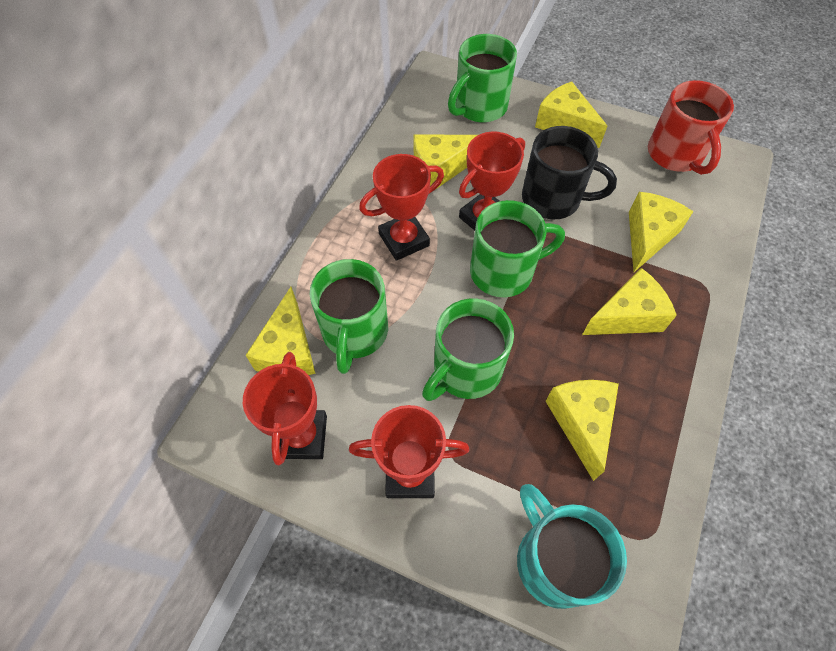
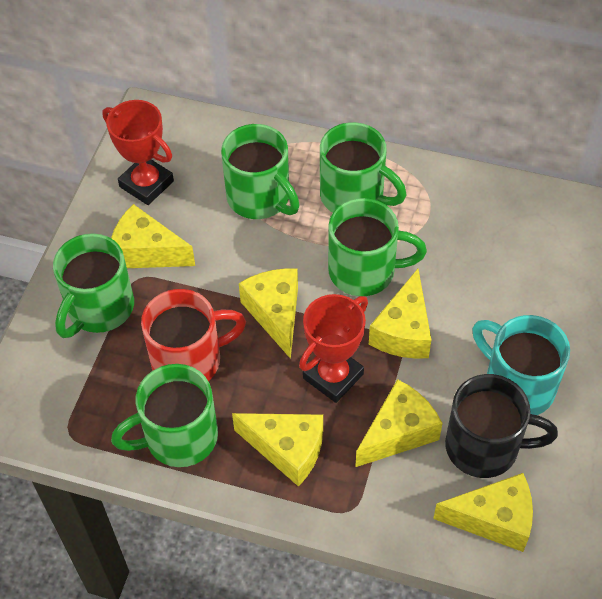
green mug: [310,259,388,374] [422,298,514,401] [448,34,517,122] [470,200,565,297] = 4 -> [53,233,134,338] [111,364,218,467] [221,124,300,219] [320,122,406,213] [328,198,427,296] = 5
red trophy: [243,352,327,465] [349,405,469,498] [359,154,444,261] [459,132,525,230] = 4 -> [102,100,174,205] [299,294,368,403] = 2

